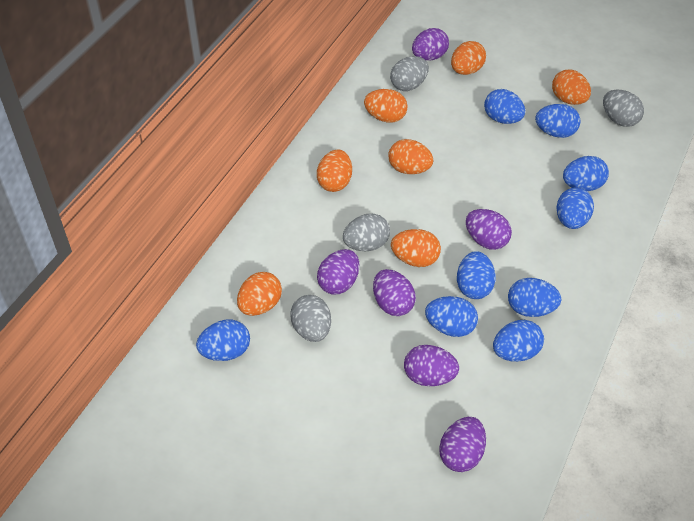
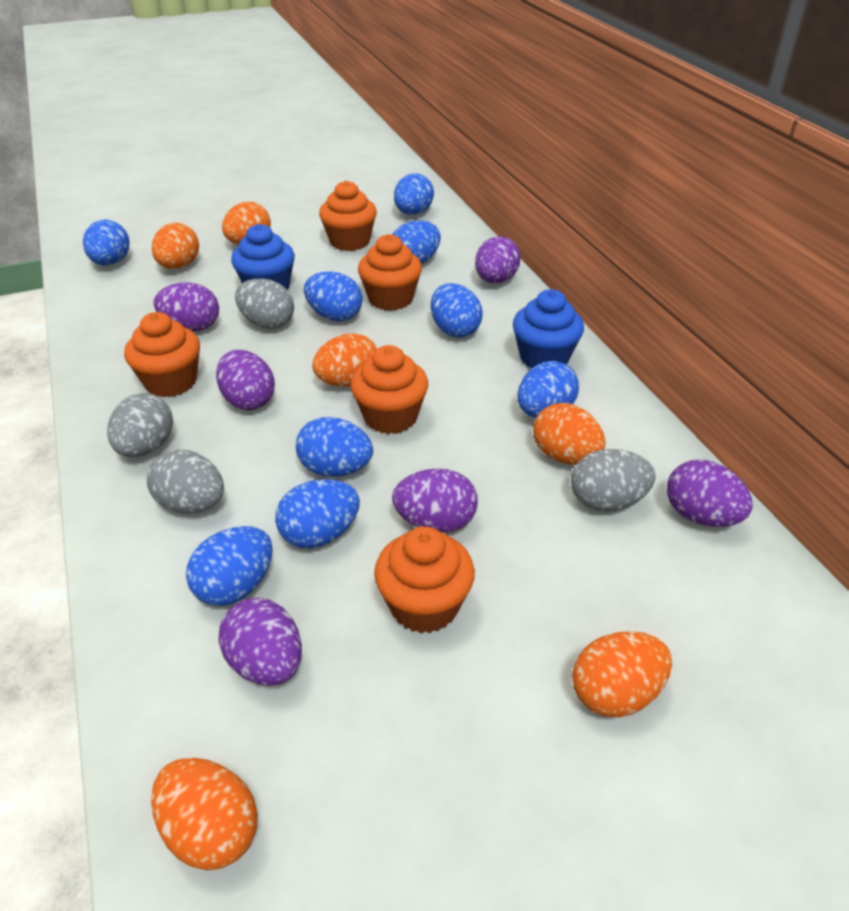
blue cupcake: none = 0 -> [231,224,295,290] [513,289,584,369] = 2
orange cupcake: none = 0 -> [124,312,200,397] [319,180,377,251] [351,345,429,434] [358,234,422,311] [374,526,475,633] = 5
orange egg: [237,272,282,316] [317,149,352,192] [364,89,407,123] [388,139,433,174] [391,229,441,267] [451,41,486,75] [552,70,591,105] = 7 -> [151,223,199,269] [151,758,258,870] [222,202,271,245] [312,333,377,387] [533,403,606,465] [572,631,672,717] = 6

